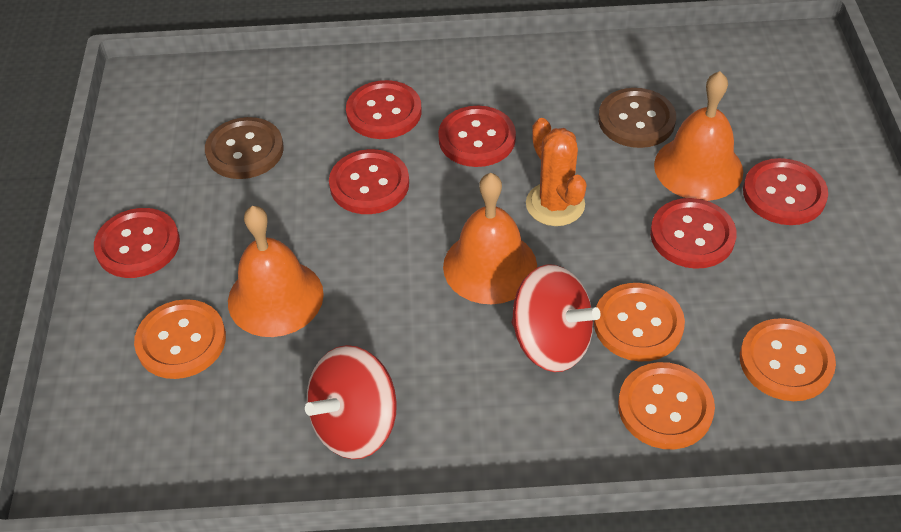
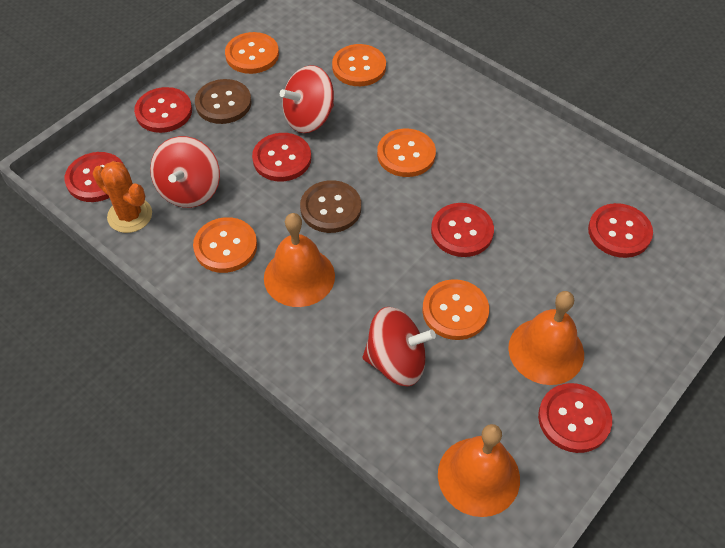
orange button: [134,299,226,379] [594,283,685,361] [618,362,715,449] [740,318,836,401] = 4 -> [193,217,257,273] [225,32,279,74] [332,44,386,86] [377,128,436,177] [422,279,489,340] = 5
red spinning top: [305,345,397,459] [511,265,601,372] = 2 -> [150,136,220,208] [280,65,334,133] [363,307,436,386] = 3

